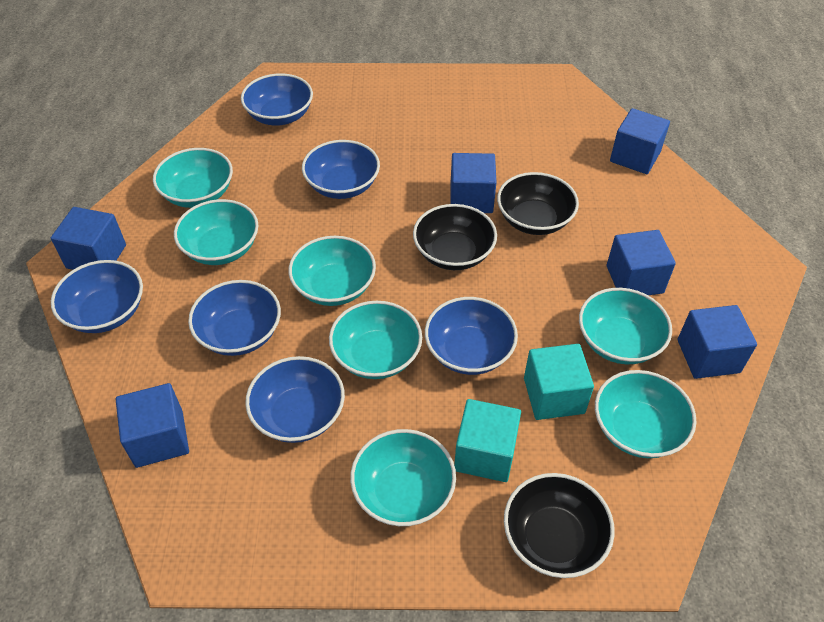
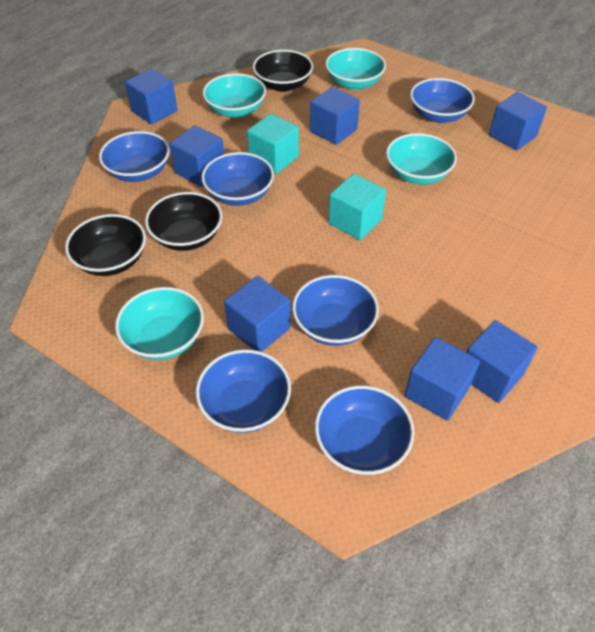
blue cube: [51,207,126,270] [116,383,189,468] [450,153,497,213] [607,230,676,295] [610,108,670,174] [677,305,757,379] = 6 -> [125,68,178,125] [169,125,224,187] [224,276,291,352] [310,87,360,145] [405,337,480,421] [466,320,538,403] [489,92,547,150] = 7
turquoise bowl: [153,148,233,208] [174,199,259,265] [289,236,376,306] [329,301,422,379] [350,429,456,526] [579,288,672,364] [595,370,696,458] = 7 -> [115,287,204,360] [203,73,266,118] [325,48,386,90] [386,133,457,184] = 4

